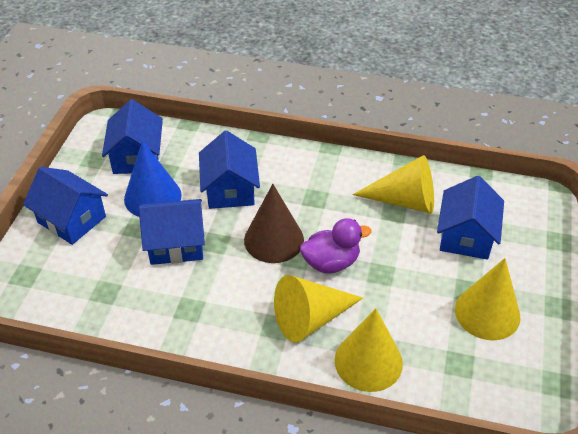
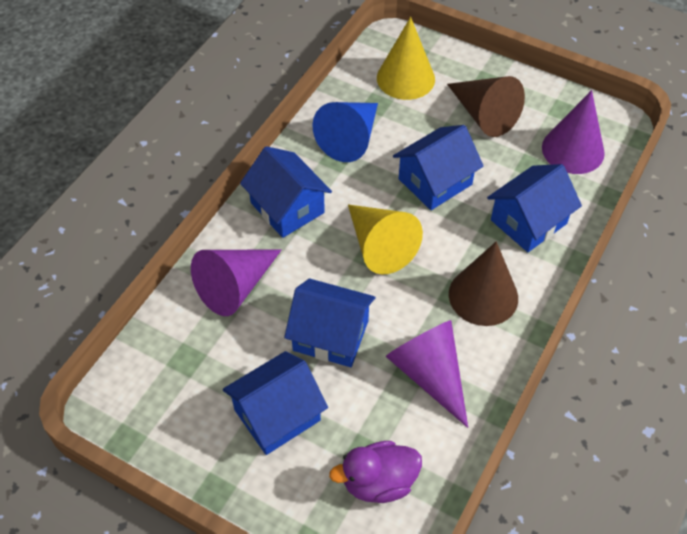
brown cone: [244,184,304,263] = 1 -> [447,76,525,137] [449,241,518,326] = 2
purple cone: none = 0 -> [191,250,282,316] [386,320,468,428] [542,90,605,174] = 3
yellow cone: [274,275,363,342] [335,309,403,392] [352,155,434,214] [455,258,521,340] = 4 -> [348,204,423,274] [377,17,435,100] = 2

